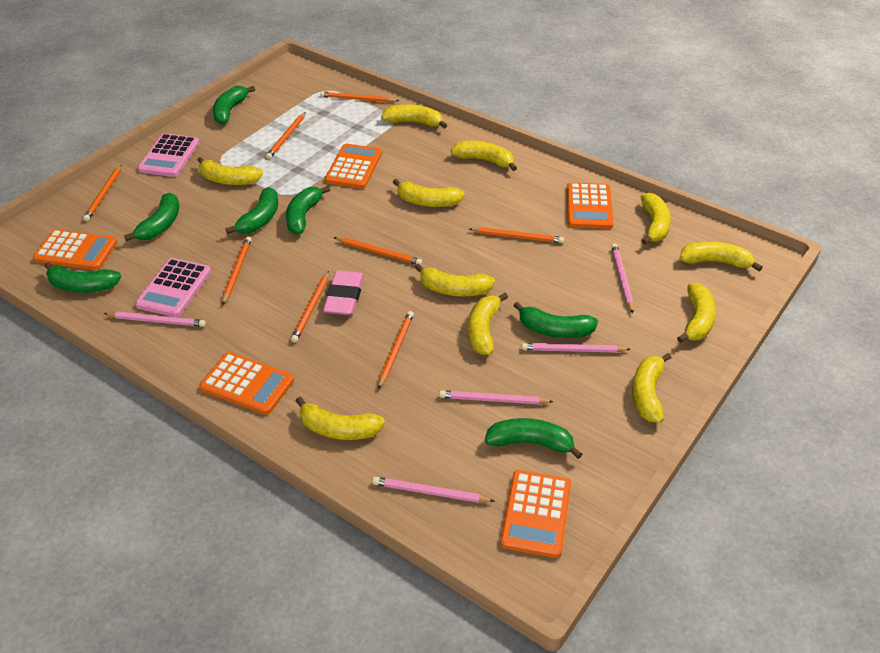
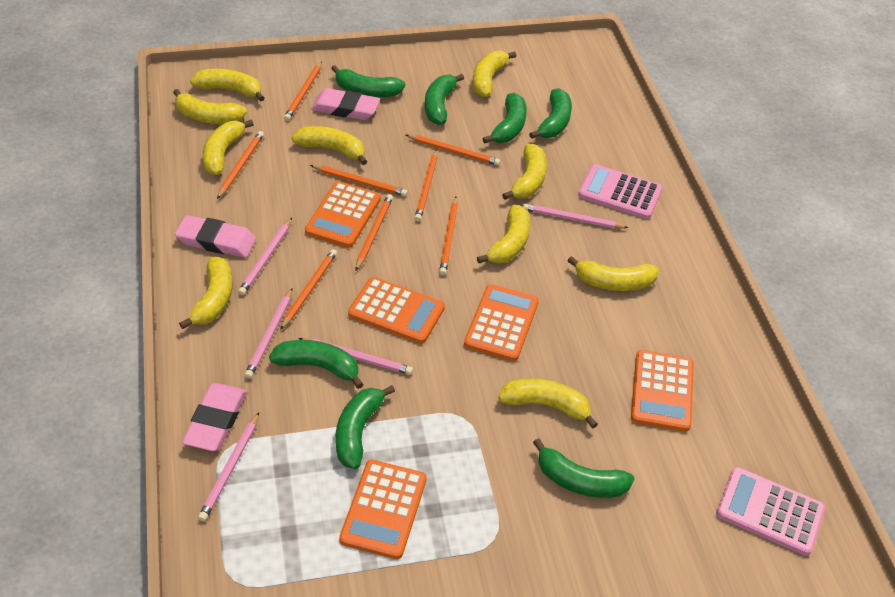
pink eraser: [323,270,364,315] = 1 -> [175,215,256,258] [182,383,247,451] [311,88,380,120] = 3
yellow banana: [197,157,263,185] [296,397,385,440] [381,104,447,129] [393,179,465,207] [415,264,495,296] [451,141,517,171] [468,293,508,355] [632,353,671,423] [641,193,671,245] [677,283,716,343] [680,242,763,271] = 11 -> [173,89,247,124] [179,257,232,329] [190,69,265,101] [203,120,254,175] [292,126,368,165] [473,51,516,97] [477,205,530,264] [498,378,598,429] [502,144,547,200] [568,256,659,291] = 10

